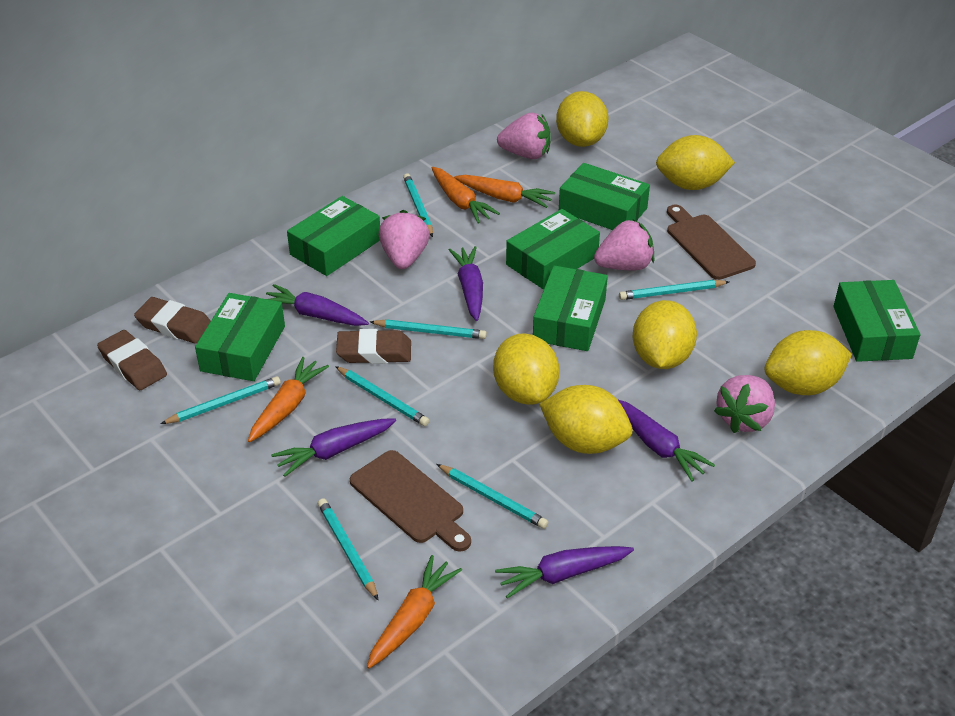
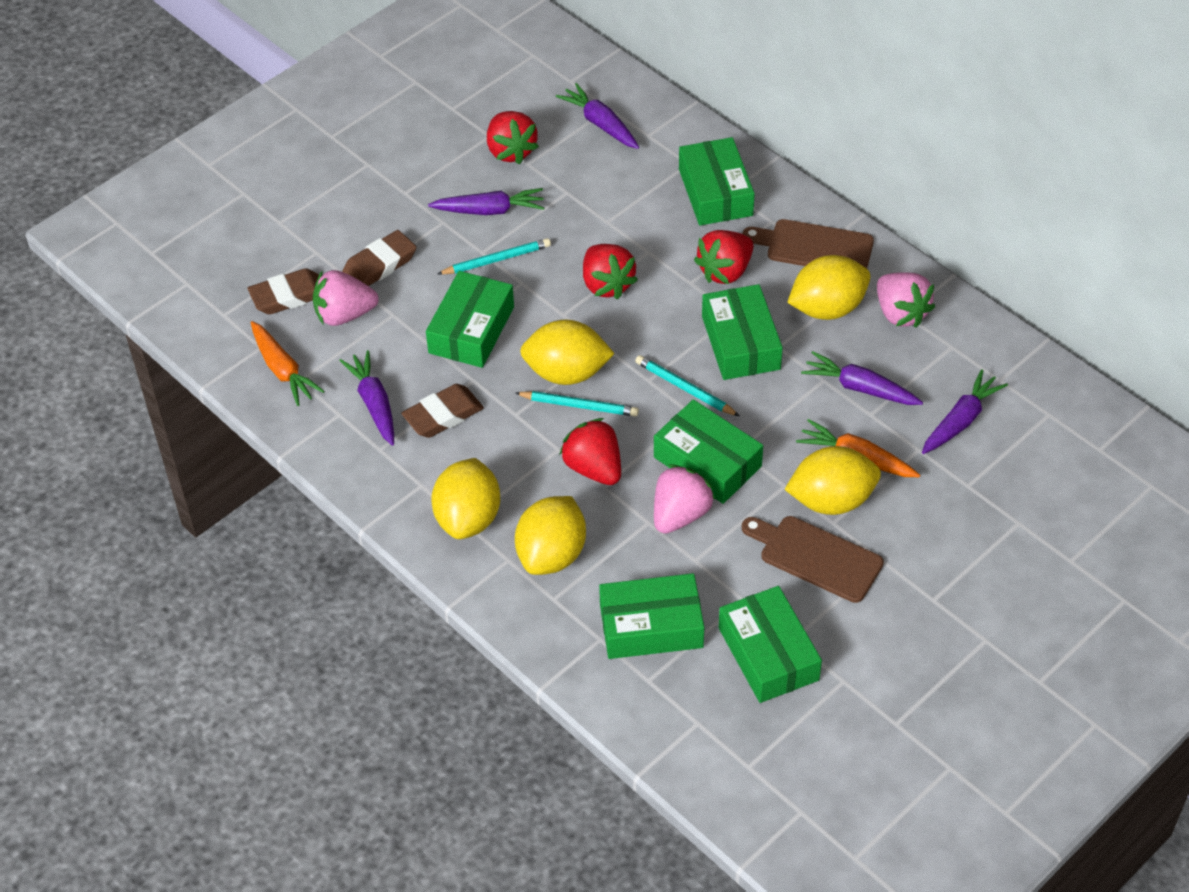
orange carrot: [248,357,329,442] [367,555,462,669] [431,167,500,224] [454,175,555,208] = 4 -> [251,321,325,406] [796,419,920,477] = 2
pink strawberry: [379,210,430,269] [497,112,551,159] [594,219,654,271] [714,375,775,433] = 4 -> [313,270,379,326] [654,464,715,534] [877,272,935,328] = 3
red strawberry: none = 0 -> [487,111,539,165] [559,418,621,485] [583,244,638,299] [694,230,754,284] = 4
turquoise pencil: [161,376,281,424] [318,498,378,600] [335,366,430,426] [370,320,487,339] [403,173,433,237] [437,464,548,529] [619,280,729,300] = 7 -> [438,238,551,275] [515,391,639,417] [635,355,739,416] = 3
yellow lemon: [493,333,559,405] [539,385,632,454] [556,91,609,147] [633,300,697,369] [656,135,735,190] [764,330,852,395] = 6 -> [431,458,500,539] [515,496,586,575] [520,319,615,385] [784,446,881,515] [787,255,871,320] = 5

